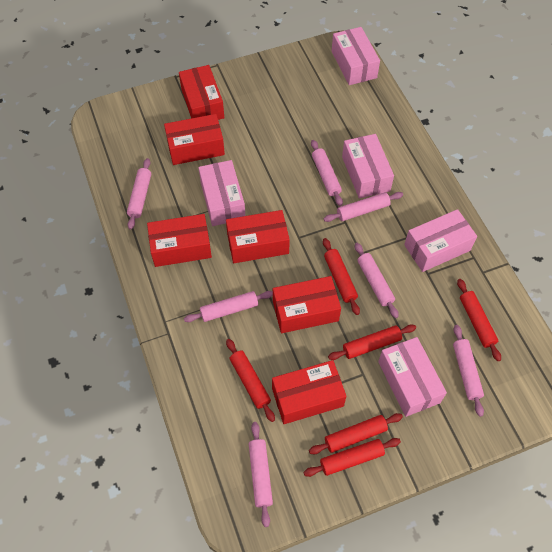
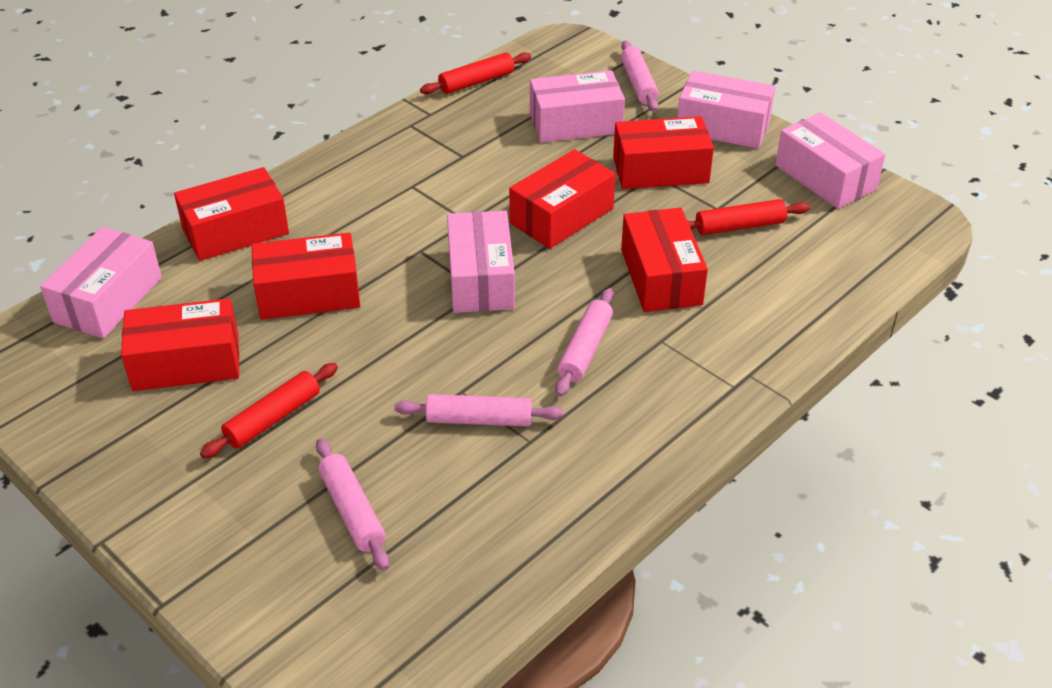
pink rolling pin: [127,158,151,229] [184,291,273,322] [249,422,273,527] [311,140,343,206] [324,192,403,222] [355,243,399,318] [453,325,484,417] = 7 -> [316,439,389,570] [394,394,564,426] [555,288,614,397] [621,41,659,112] = 4
red rolling pin: [226,339,275,422] [304,438,401,477] [309,413,403,454] [323,238,360,315] [328,325,416,360] [457,279,501,361] = 6 -> [200,363,338,458] [420,52,531,94] [688,199,810,235] = 3

